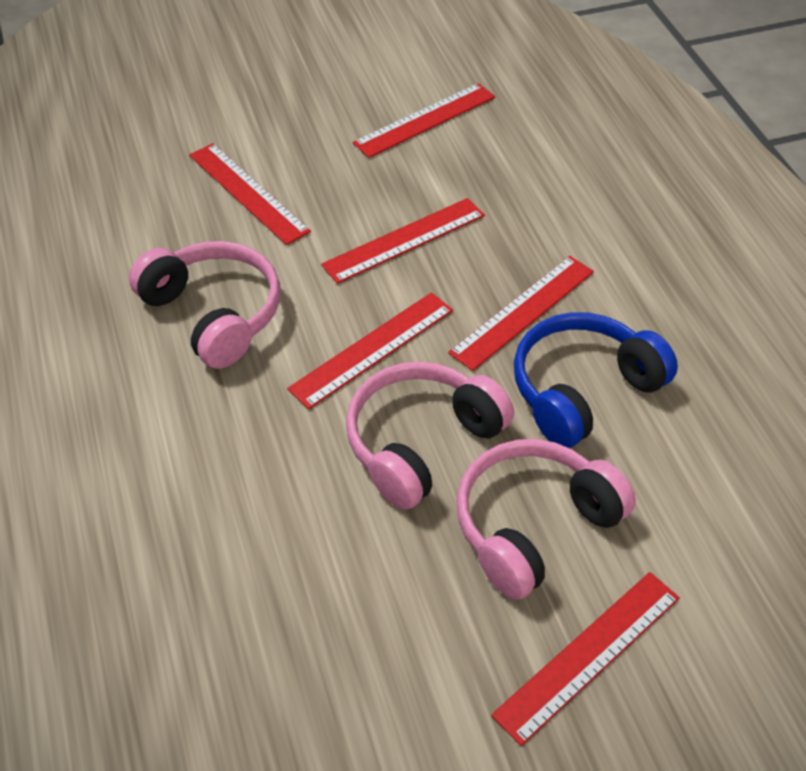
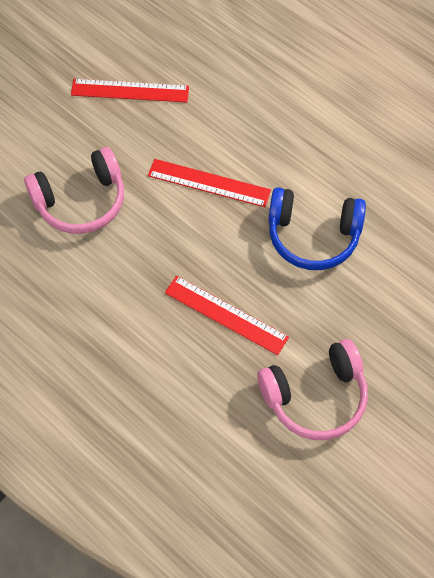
pink headphones: [129,241,280,369] [346,361,514,510] [456,439,636,600] = 3 -> [24,147,124,234] [257,339,368,440] = 2
red ruler: [189,143,311,245] [287,292,453,409] [321,198,485,284] [353,83,495,158] [448,256,594,371] [491,572,680,746] = 6 -> [71,79,189,103] [148,159,271,207] [165,276,289,355] = 3

